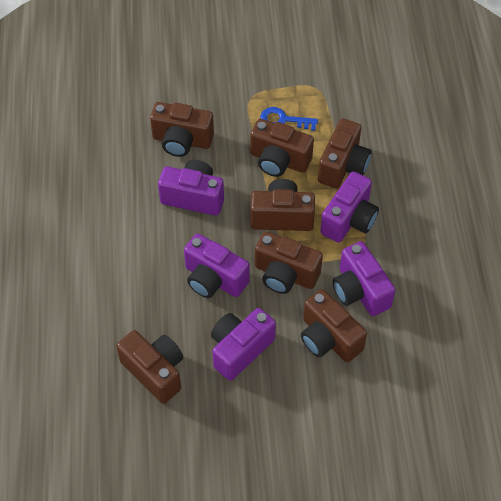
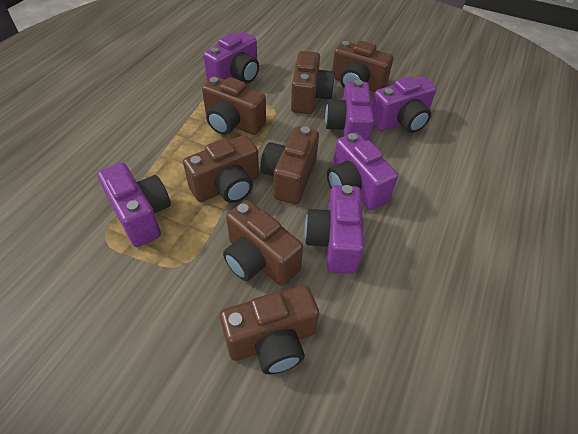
blue key: [260,107,318,131] = 1 -> none = 0
purple camera: [158,160,224,216] [184,234,250,298] [211,308,276,381] [320,171,379,242] [333,241,395,316] = 5 -> [97,162,171,247] [203,32,259,83] [305,185,364,274] [325,80,374,141] [327,132,398,210] [372,76,436,133] = 6

